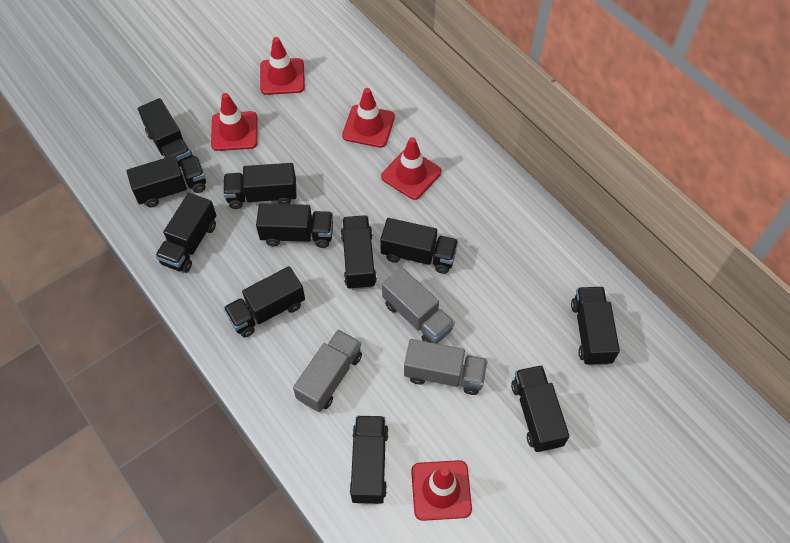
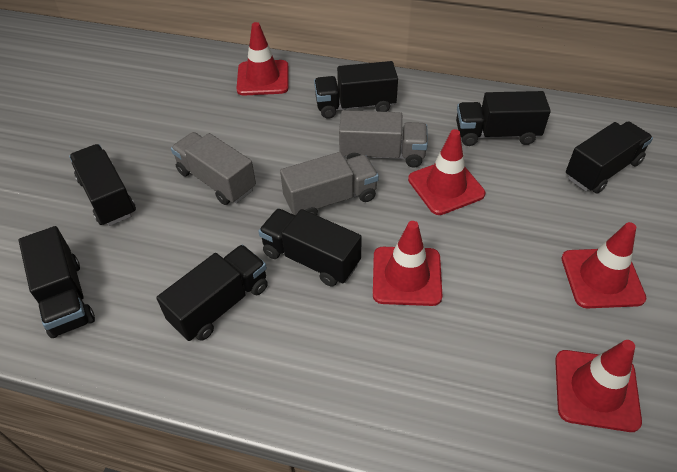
black truck: [126,156,206,207] [138,98,194,167] [155,193,216,273] [223,163,296,209] [223,266,305,337] [256,203,333,248] [341,215,377,290] [350,416,389,504] [380,218,458,274] [511,365,569,452] [571,287,620,366] = 11 -> [19,226,95,338] [69,144,136,226] [156,245,268,341] [258,209,362,286] [314,61,398,119] [456,91,551,146] [566,121,653,194] = 7

